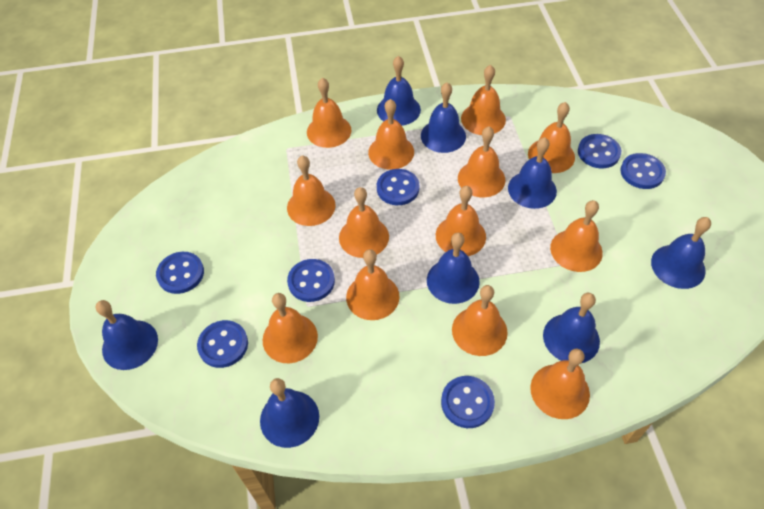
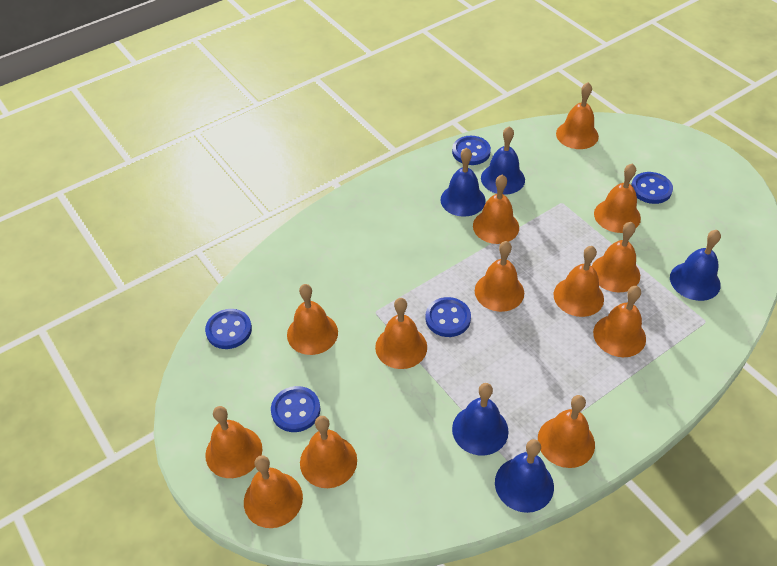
blue bell: [96,300,158,370] [260,378,319,448] [377,56,421,126] [421,82,466,153] [427,233,480,304] [508,137,557,209] [543,292,600,363] [651,217,711,289] = 8 -> [441,148,486,217] [452,383,509,456] [481,126,525,195] [495,439,554,513] [670,230,721,301] = 5
blue button: [156,252,204,294] [197,320,248,368] [287,259,335,302] [377,169,419,205] [441,376,495,428] [578,134,621,168] [620,153,666,189] = 7 -> [205,309,252,349] [271,386,320,432] [426,297,471,337] [452,136,491,165] [631,172,673,204] = 5

